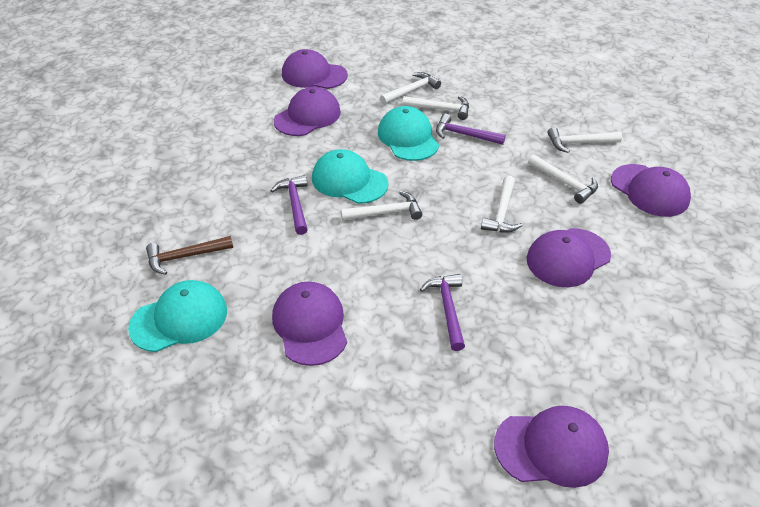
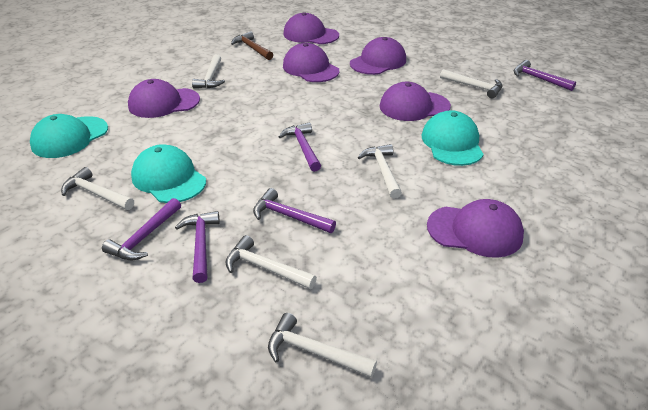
purple hammer: [271,175,308,235] [420,274,465,351] [436,113,506,145] = 3 -> [102,198,181,260] [175,211,220,283] [253,188,336,233] [279,122,321,172] [514,60,576,91] = 5

